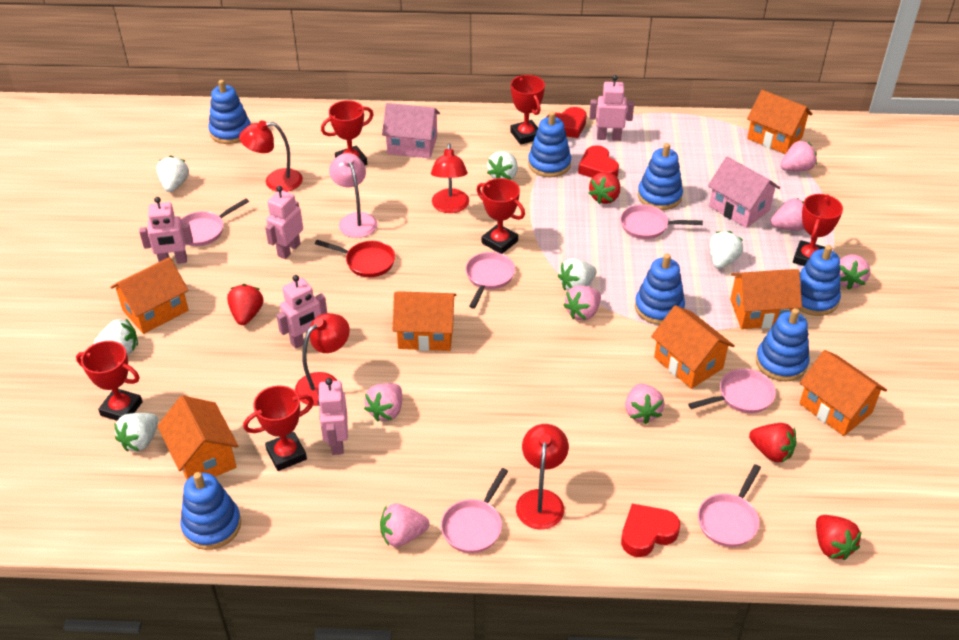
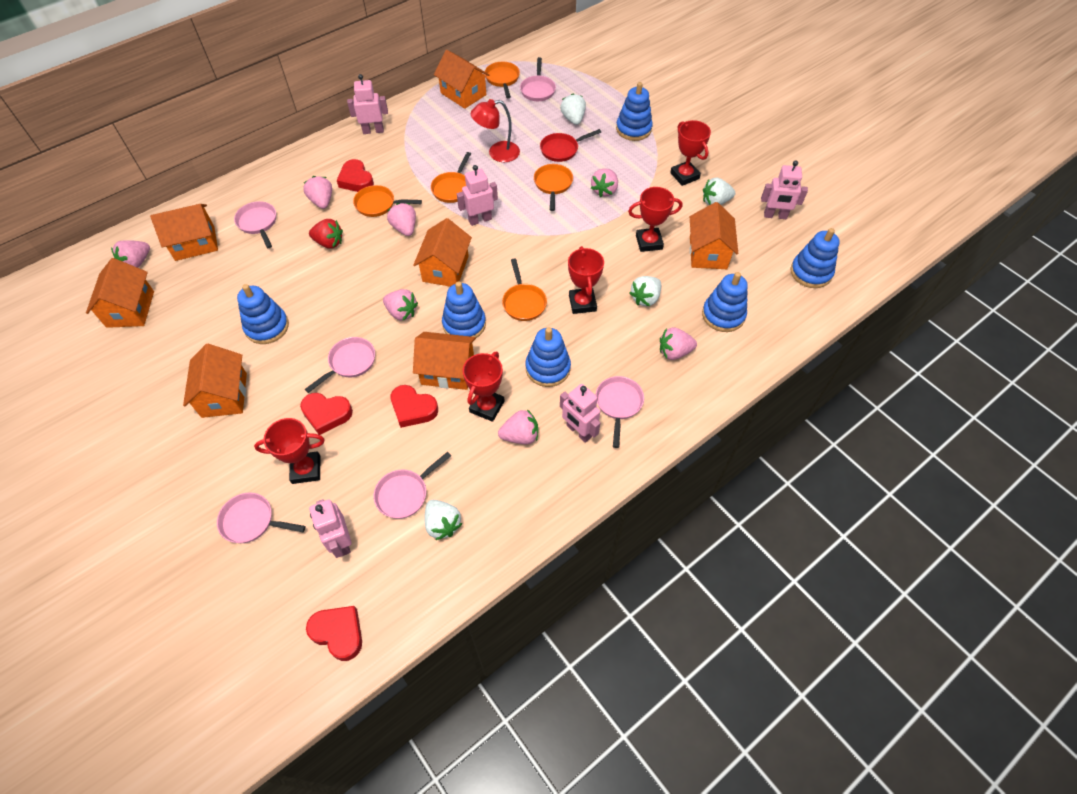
blue stacking toy: [181,472,241,550] [208,80,250,144] [528,112,571,177] [635,254,685,325] [638,143,683,210] [756,308,810,382] [797,245,841,316] = 7 -> [237,284,289,344] [442,281,486,338] [525,327,571,387] [616,82,653,141] [702,272,748,332] [791,228,840,288] = 6
orange pan: none = 0 -> [353,185,422,217] [431,152,471,203] [485,62,520,98] [502,258,547,321] [534,164,573,211] = 5
pink house: [382,103,440,158] [708,157,780,228] = 2 -> none = 0
pink lamp: [329,153,378,238] = 1 -> none = 0
red heart: [547,107,587,138] [578,145,619,178] [621,504,680,557] = 3 -> [300,393,353,435] [306,606,362,661] [337,159,374,192] [391,385,438,428] = 4
red lamp: [239,121,303,192] [295,313,350,406] [431,144,469,213] [516,424,569,529] = 4 -> [471,99,520,162] = 1
red strawberry: [227,284,263,325] [589,172,620,204] [749,423,796,462] [816,515,862,560] = 4 -> [309,219,343,249] = 1
red trophy: [76,341,143,421] [243,385,314,471] [321,100,374,165] [477,178,525,254] [510,75,545,145] [793,194,843,266] = 6 -> [254,418,325,484] [463,352,504,422] [568,246,604,314] [628,187,682,252] [670,120,711,186] = 5
white strawberry: [93,318,138,355] [114,413,158,452] [156,156,189,192] [487,151,518,180] [558,258,597,291] [709,231,743,269] = 6 -> [424,500,462,540] [560,93,586,125] [629,276,661,306] [703,178,735,205] = 4

